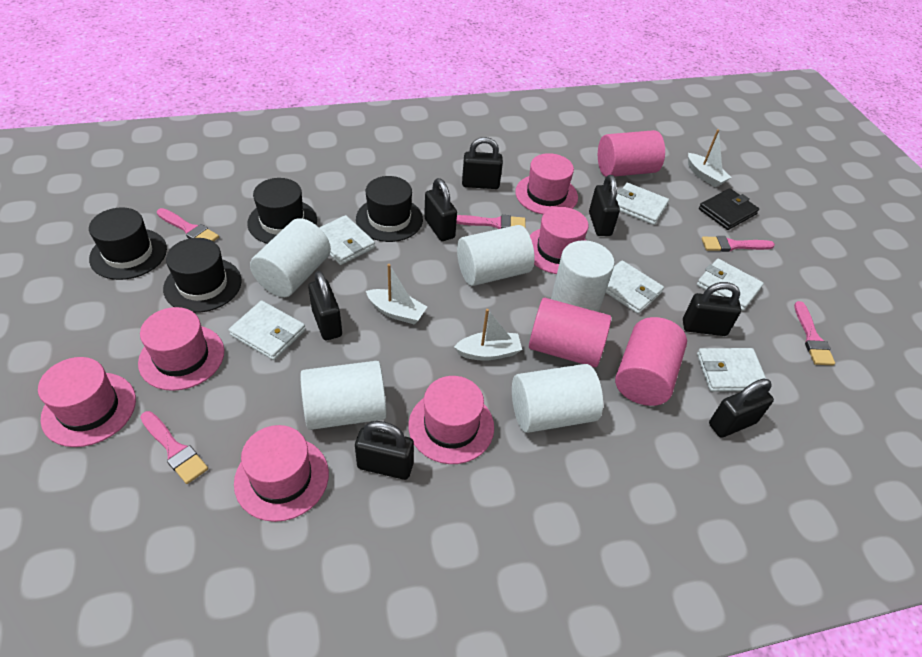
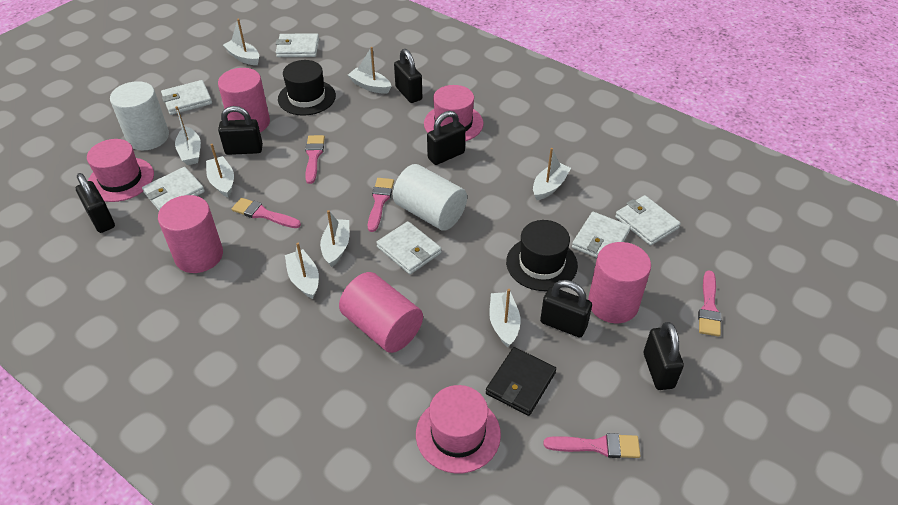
black hat: [89,207,167,280] [163,238,242,313] [247,178,317,244] [356,176,423,242] = 4 -> [278,60,336,116] [506,220,578,291] = 2
black padlock: [308,271,342,340] [355,421,414,480] [424,178,457,241] [462,137,503,189] [589,175,620,236] [683,282,741,336] [709,378,774,438] = 7 -> [76,173,115,233] [218,106,263,155] [394,49,422,103] [427,111,465,165] [540,280,592,337] [644,322,684,390] = 6
pink cylinder: [529,298,611,367] [598,130,665,177] [615,317,687,406] = 3 -> [158,195,223,273] [218,68,270,132] [339,272,423,353] [588,242,651,323] = 4
pink hat: [38,357,136,447] [138,307,224,391] [234,425,329,522] [408,376,494,464] [515,153,578,214] [530,207,589,274] = 6 -> [87,139,154,202] [416,385,501,473] [424,85,483,141] = 3
white boat: [366,264,427,324] [454,309,522,361] [688,129,732,187] = 3 -> [175,106,201,165] [206,144,234,197] [223,19,259,65] [285,243,319,299] [320,210,349,267] [348,47,391,94] [489,289,521,347] [533,148,571,200] = 8
white cylinder: [250,218,331,297] [300,361,387,430] [457,225,535,286] [512,364,603,433] [551,240,615,312] = 5 -> [110,81,169,151] [393,164,467,231] = 2

